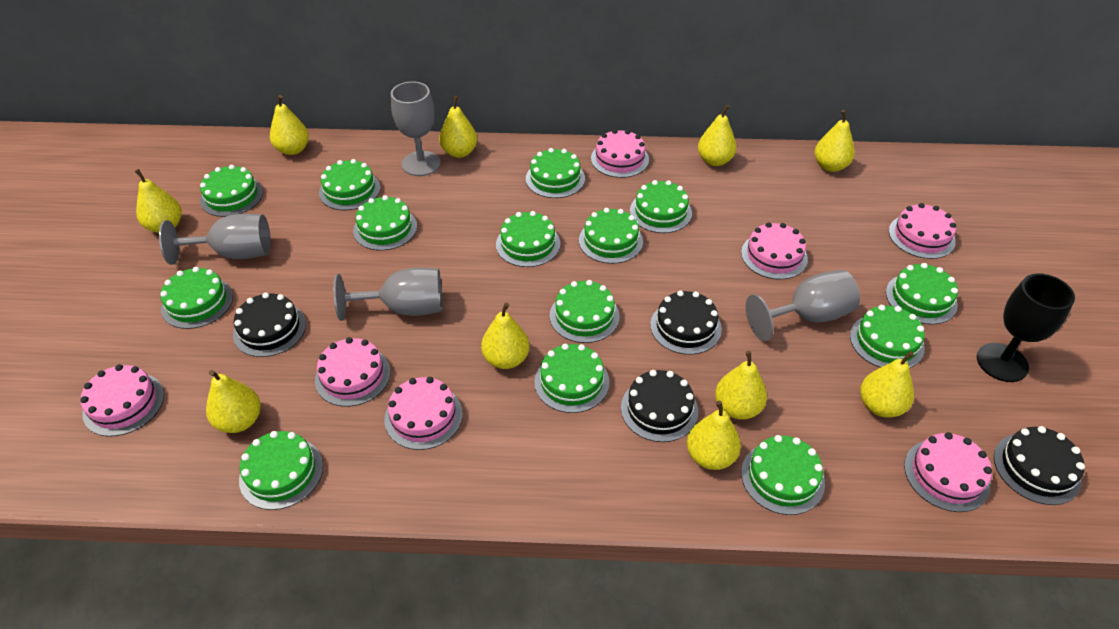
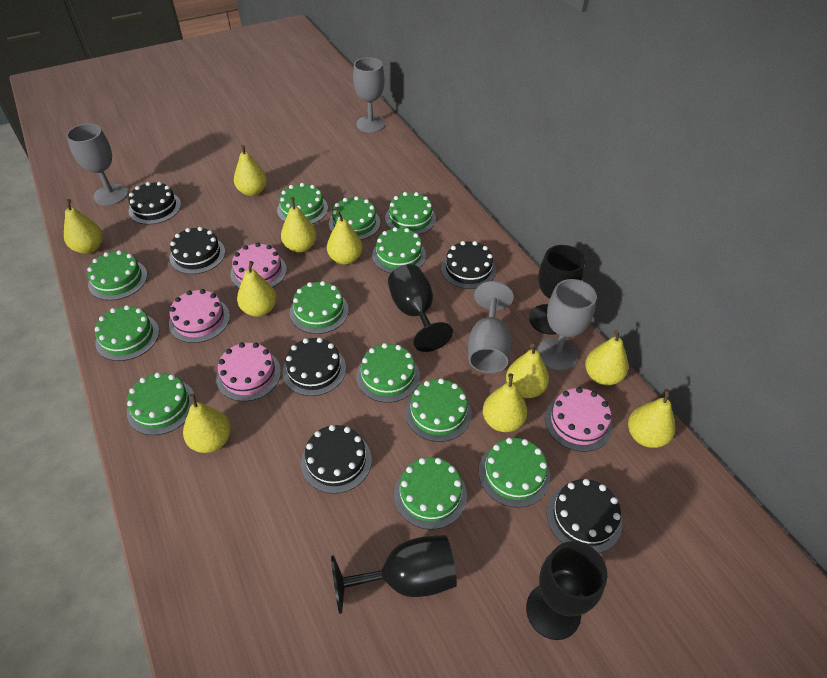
black cake: [233,293,306,357] [621,370,698,442] [650,291,722,355] [994,426,1085,505] = 4 -> [128,182,181,224] [170,227,225,274] [283,338,346,396] [301,425,372,494] [441,241,496,289] [547,479,622,553] = 6
black goblet: [977,273,1075,382] = 1 -> [331,535,457,614] [388,264,453,352] [526,541,607,640] [529,245,585,335] = 4
green cake: [160,267,233,329] [200,165,263,217] [239,431,323,510] [319,159,380,210] [353,195,417,251] [496,211,560,267] [526,148,585,198] [534,344,609,413] [550,280,620,343] [579,208,643,264] [630,180,692,233] [741,435,825,515] [850,305,925,368] [886,263,958,325] = 14 -> [87,250,147,300] [95,305,159,361] [127,372,196,435] [277,183,328,224] [290,281,349,334] [329,196,380,240] [356,343,420,403] [372,227,426,273] [385,192,436,235] [394,457,467,529] [405,378,472,442] [479,438,550,508] = 12
pink cake: [80,364,164,437] [315,337,390,407] [385,377,463,450] [591,129,649,178] [741,222,808,280] [889,203,956,259] [904,432,992,512] = 7 -> [169,289,230,343] [216,342,281,401] [230,243,287,288] [545,387,613,452] = 4

